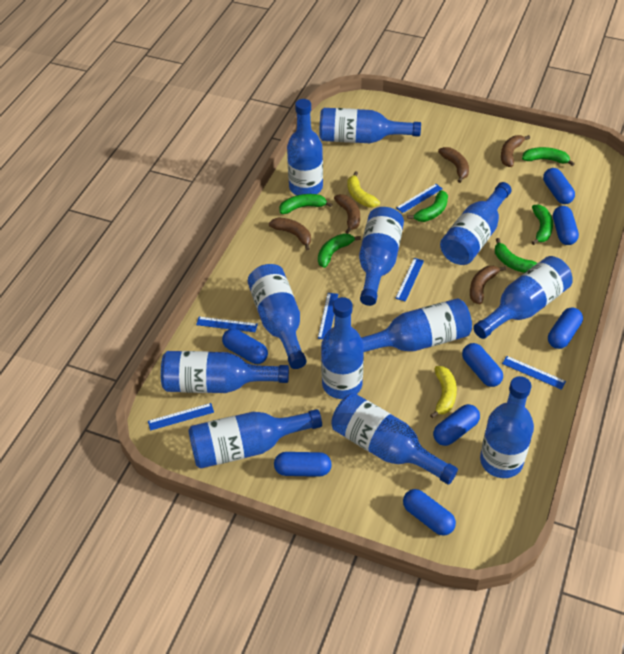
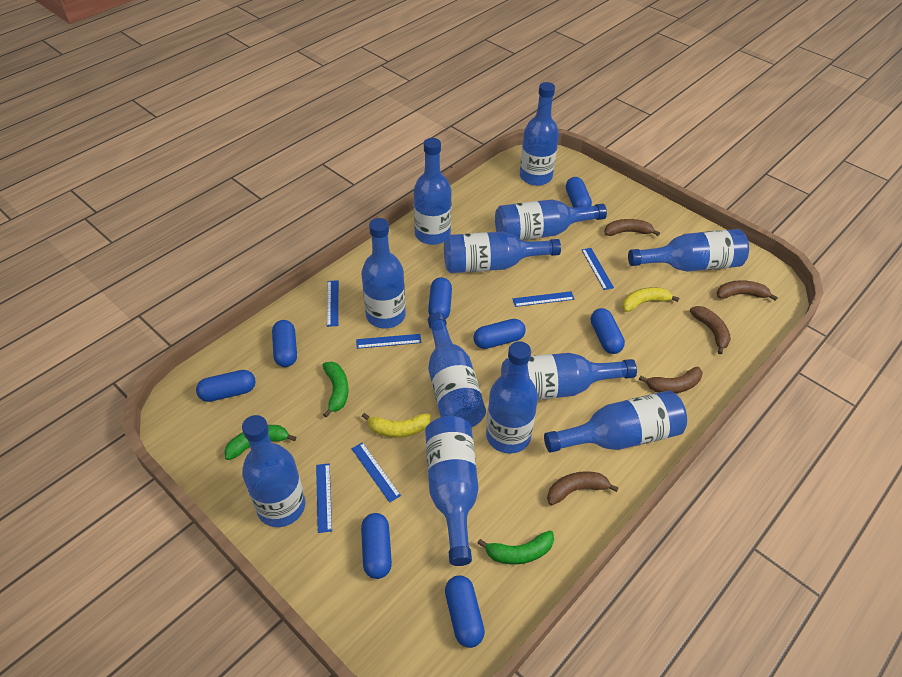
green banana: [279,194,333,214] [318,233,361,268] [407,190,448,222] [495,238,537,273] [522,147,575,166] [532,205,553,245] = 6 -> [224,425,296,460] [322,361,349,417] [477,531,554,564] = 3

